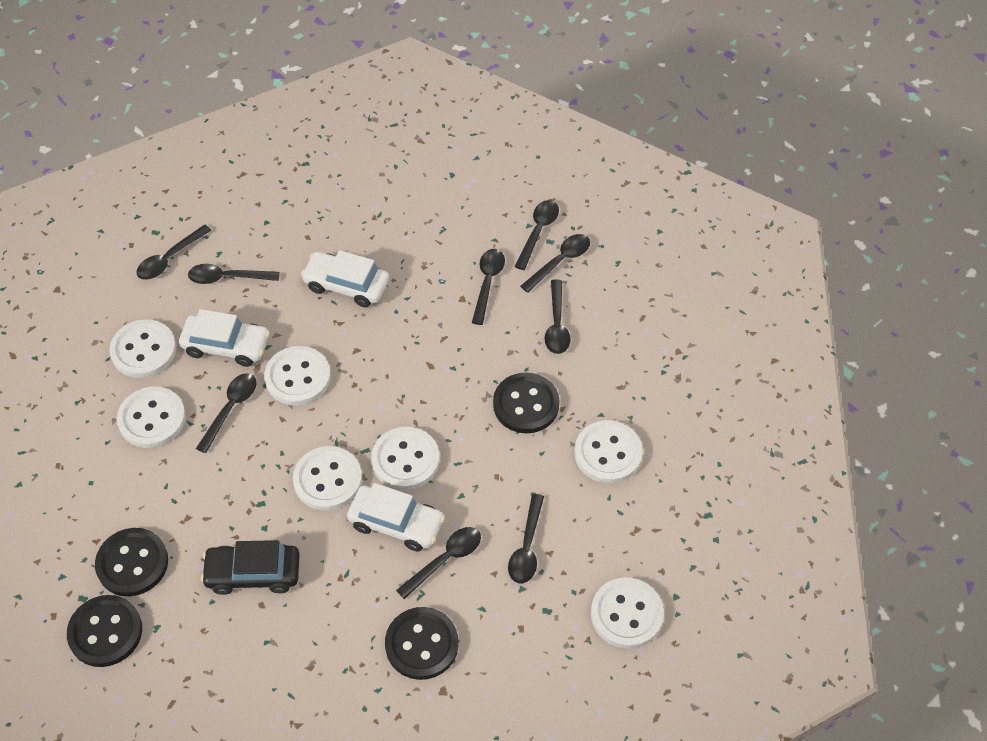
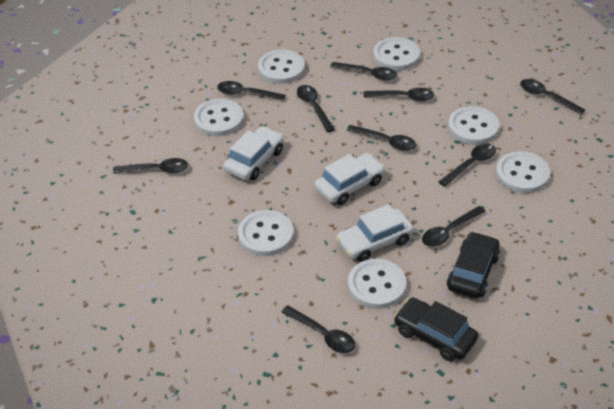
black button: [67,595,142,667] [95,528,168,596] [385,607,458,680] [493,372,560,433] = 4 -> none = 0
black car: [201,540,300,595] = 1 -> [394,298,478,361] [447,231,500,298] = 2
black spoon: [137,225,212,280] [188,264,280,284] [196,373,257,453] [396,527,481,599] [472,249,505,325] [508,494,544,583] [514,200,559,270] [520,234,590,293] [545,279,571,354] = 9 -> [113,158,188,173] [217,81,286,101] [282,305,355,353] [297,85,335,132] [330,62,397,81] [347,125,416,151] [363,88,434,101] [422,206,485,247] [438,143,496,187] [520,79,585,114] = 10

